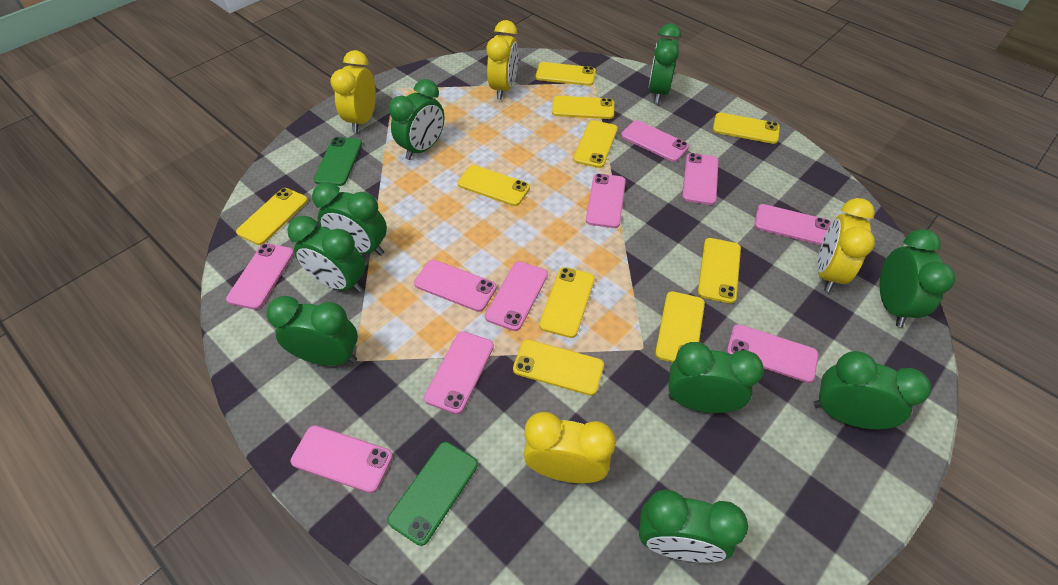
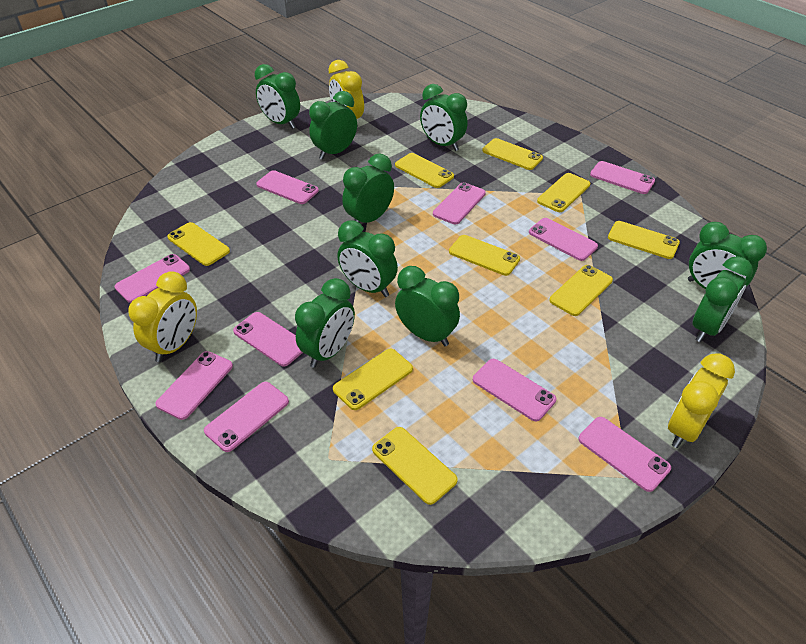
green phone: [314,137,362,186] [387,442,478,546] = 2 -> none = 0
yellow clock: [331,50,376,133] [487,20,519,100] [524,412,616,483] [817,198,875,292] = 4 -> [128,271,197,362] [328,60,364,127] [668,353,735,448] = 3
yellow phone: [236,188,308,245] [458,165,530,206] [513,340,604,396] [535,62,596,86] [539,267,595,338] [552,96,614,119] [573,120,618,168] [655,291,705,362] [698,238,741,304] [713,113,780,144] = 10 -> [167,222,230,266] [333,349,413,410] [372,427,458,505] [395,153,454,188] [449,235,520,276] [482,138,543,170] [537,173,590,212] [549,265,613,316] [608,221,680,259] = 9

